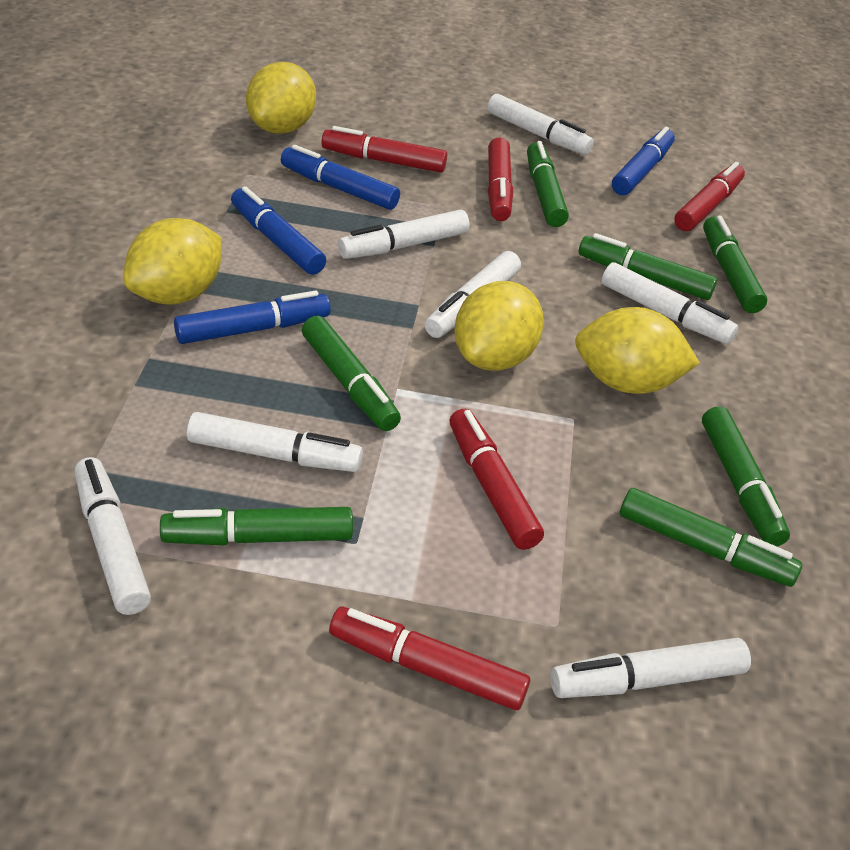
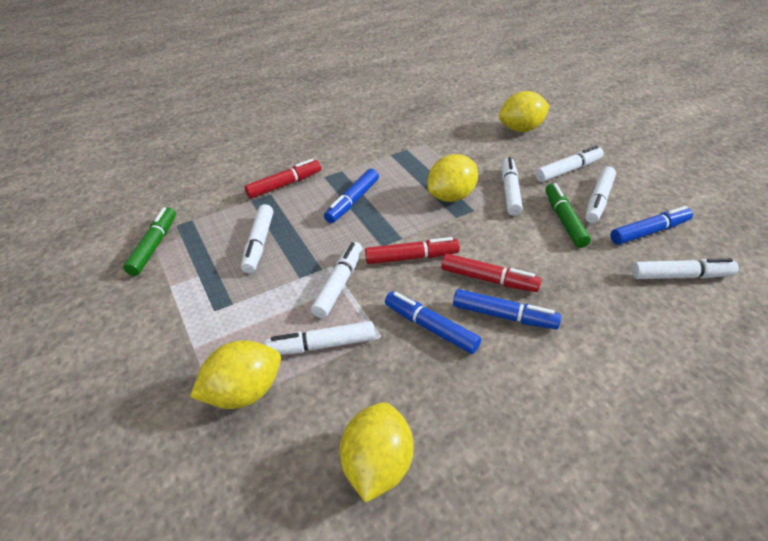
green marker: [160,507,353,546] [302,316,401,431] [527,141,569,227] [579,233,717,300] [620,488,802,587] [702,406,790,546] [703,216,767,313] = 7 -> [123,207,176,276] [545,183,591,248] = 2
red marker: [322,126,447,173] [329,607,530,710] [450,409,544,550] [488,137,513,221] [674,162,745,231] = 5 -> [245,159,321,199] [365,237,460,264] [441,254,541,292] = 3

